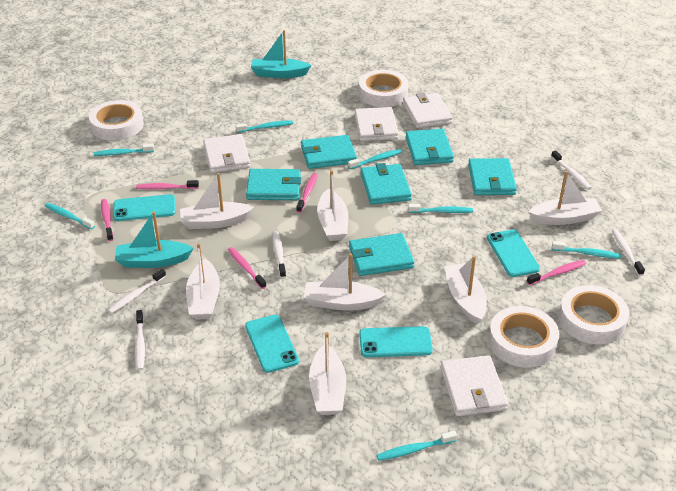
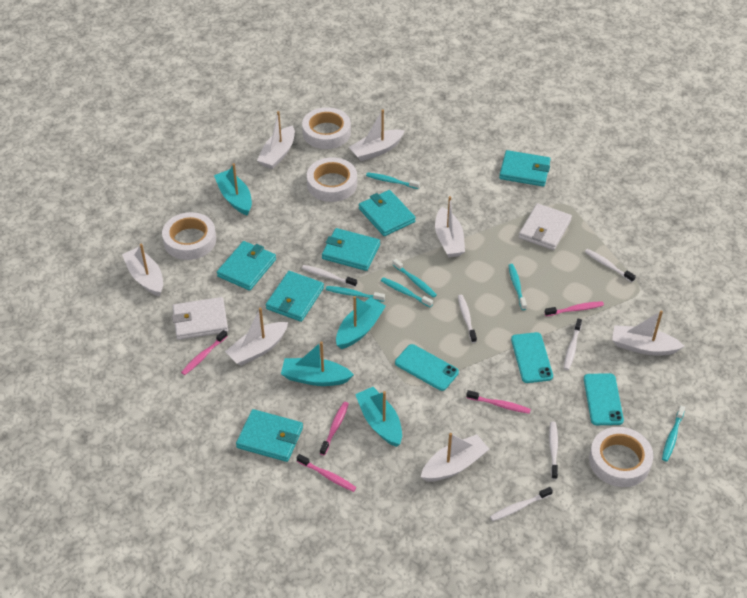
turquoise boat: [115,211,194,268] [251,30,311,78] = 2 -> [214,163,252,216] [281,341,354,386] [336,296,386,349] [355,387,402,447] = 4
turquoise phone: [113,194,176,221] [245,315,299,373] [359,326,433,357] [487,229,540,277] = 4 -> [395,344,459,391] [511,332,553,383] [584,373,624,425] = 3
turquoise toothbrush: [45,203,95,230] [94,144,154,156] [236,120,293,133] [348,149,402,169] [377,431,457,461] [408,204,473,213] [552,241,621,259] = 7 -> [326,286,385,302] [366,172,420,189] [381,277,433,307] [392,259,437,298] [508,264,527,310] [662,406,685,461] = 6
white toothbrush: [108,269,166,313] [135,310,145,370] [273,231,286,278] [551,150,592,190] [612,229,645,276] = 5 -> [302,265,357,287] [458,295,477,343] [490,487,553,521] [549,422,558,480] [564,319,582,370] [585,249,636,282] = 6
white wallet: [203,134,251,173] [355,107,399,141] [403,93,453,128] [440,355,508,416] = 4 -> [172,297,228,340] [519,203,572,250] = 2

